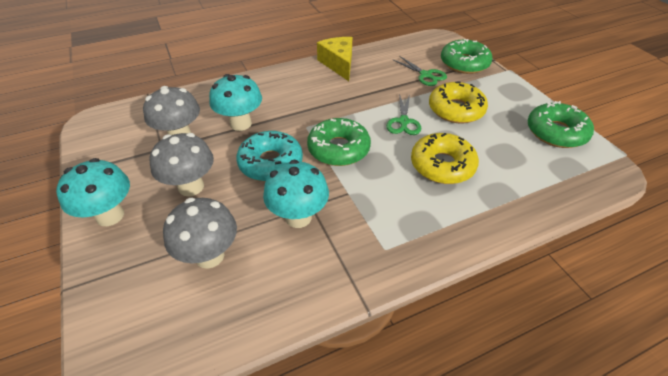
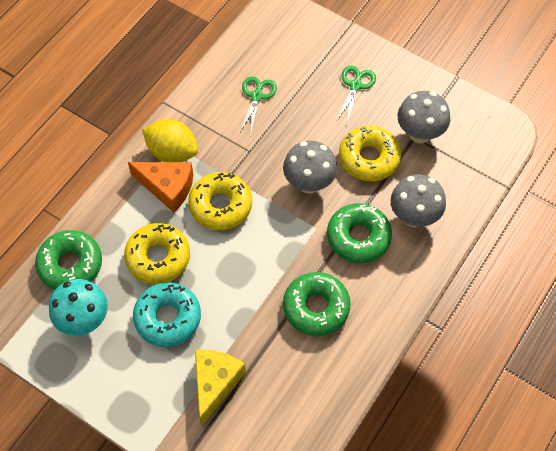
orange cheese: none = 0 -> [128,162,193,212] = 1
turquoise mushroom: [56,158,130,226] [209,74,262,131] [263,160,329,228] = 3 -> [49,279,108,336] = 1
yellow donut: [411,133,479,184] [429,82,488,124] = 2 -> [124,223,190,284] [188,172,252,231] [339,126,401,181] = 3
yellow lemon: none = 0 -> [142,119,198,162] = 1

